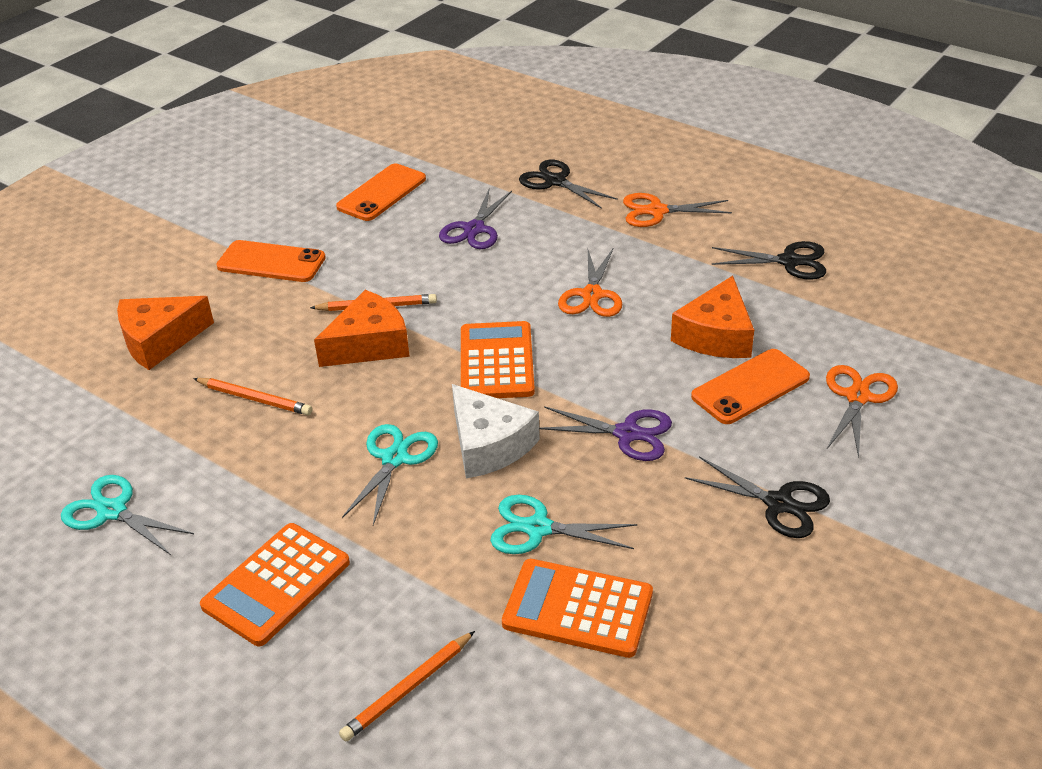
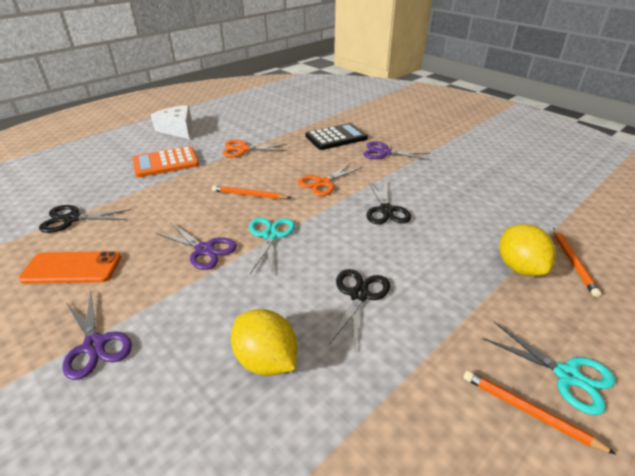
black calculator: none = 0 -> [306,123,368,150] = 1
orange calculator: [200,523,350,646] [461,321,535,398] [502,559,653,658] = 3 -> [133,146,199,177] = 1
orange cheese: [117,296,214,370] [314,290,410,367] [671,276,754,358] = 3 -> none = 0
orange phone: [216,240,326,282] [336,164,426,221] [691,349,810,424] = 3 -> [19,251,121,284] = 1
orange scissors: [558,249,622,317] [623,193,732,227] [826,365,898,458] = 3 -> [222,140,287,157] [297,162,363,196] = 2
purple scissors: [439,190,512,249] [539,406,672,461] = 2 -> [62,291,132,380] [155,223,237,270] [363,141,430,160] = 3
turquoise scissors: [61,475,194,555] [342,424,438,525] [490,495,637,554] = 3 -> [249,218,295,275] [482,322,616,415] = 2
yellow lemon: none = 0 -> [231,309,297,376] [499,224,556,276] = 2

